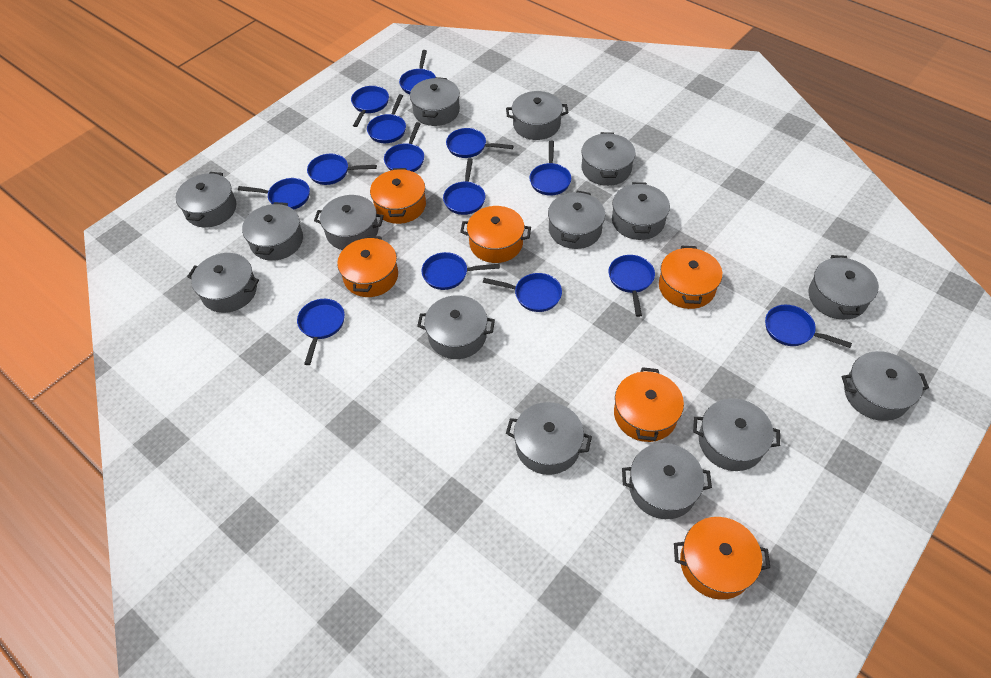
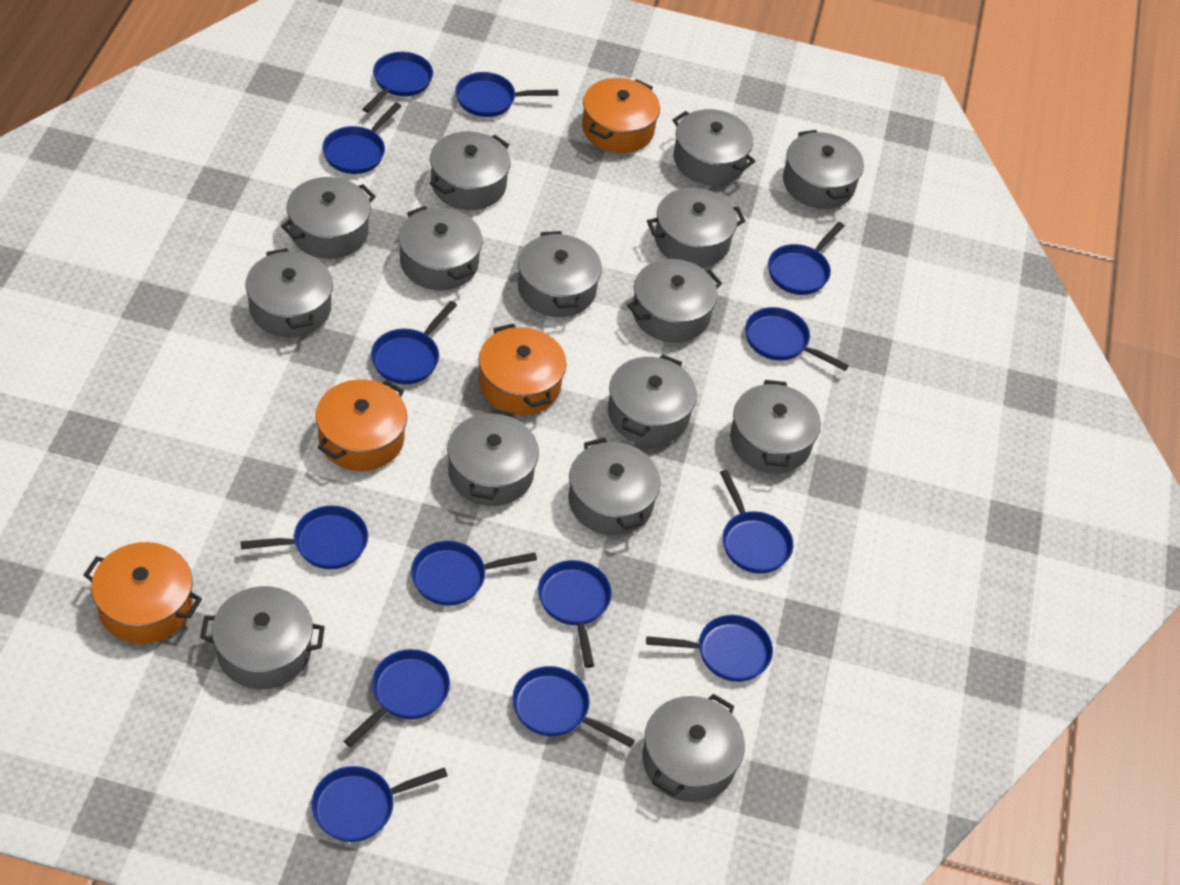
orange pot: [337,236,398,297] [370,168,426,224] [460,206,531,263] [614,367,684,442] [659,246,722,309] [674,517,770,600] = 6 -> [84,542,202,644] [316,379,407,471] [479,323,567,415] [582,78,660,153] = 4

